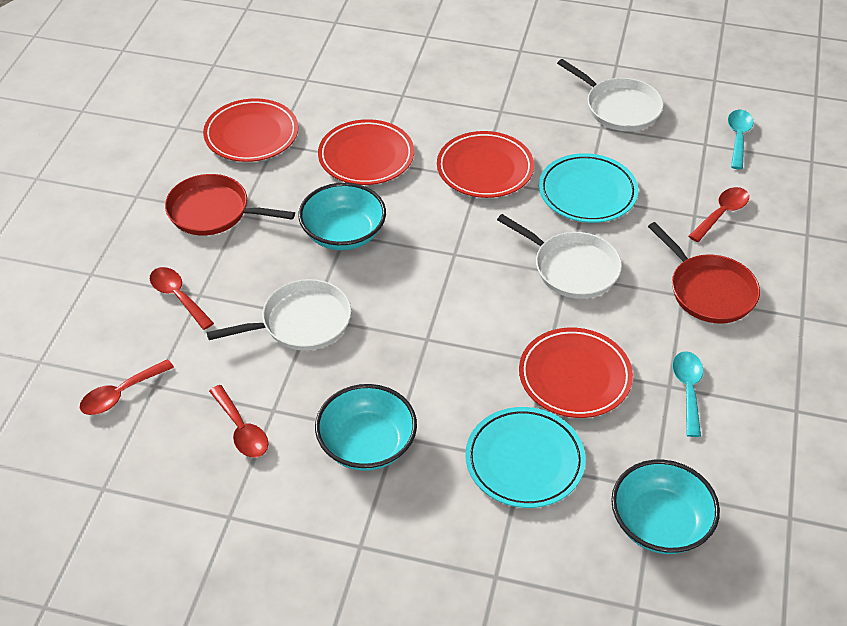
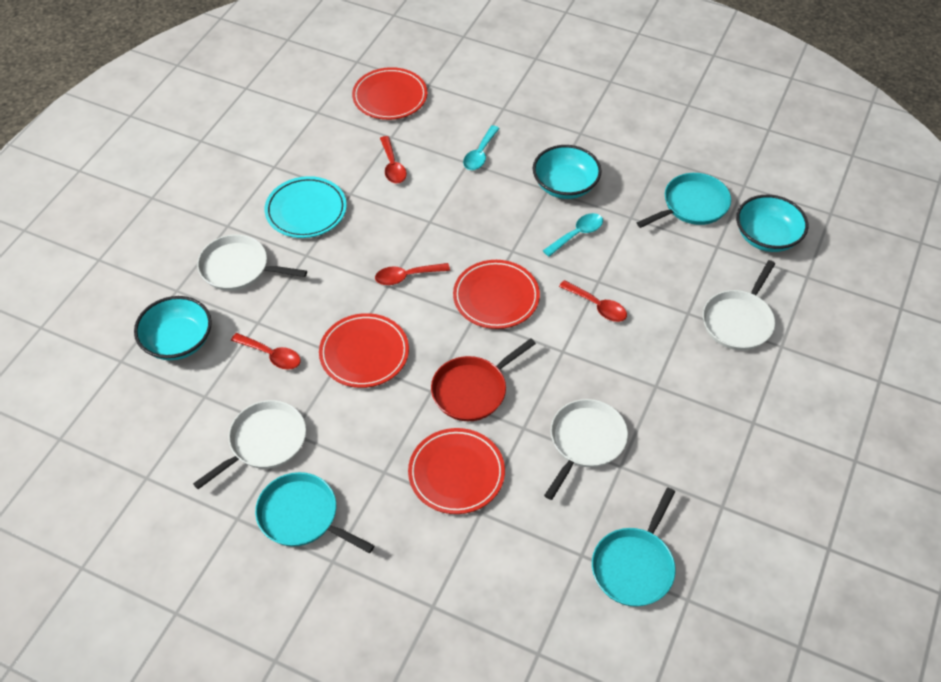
red pan: [165,174,295,236] [648,222,760,323] = 2 -> [431,338,536,421] = 1
turquoise pan: none = 0 -> [255,472,374,553] [592,487,676,607] [637,173,731,228] = 3
turquoise plate: [465,407,586,508] [539,153,638,223] = 2 -> [265,176,347,238] = 1
white pan: [207,279,351,351] [497,214,622,299] [557,59,664,131] = 3 -> [193,400,306,489] [197,235,307,291] [544,399,628,500] [703,260,775,350] = 4

